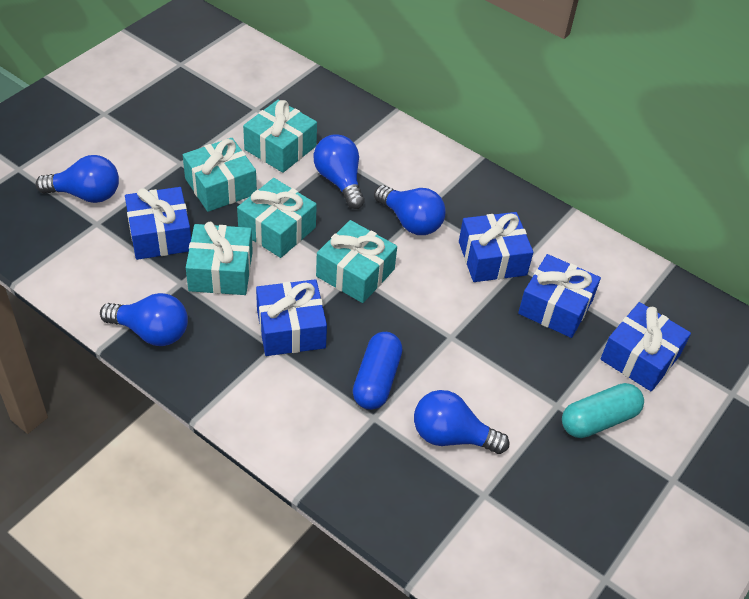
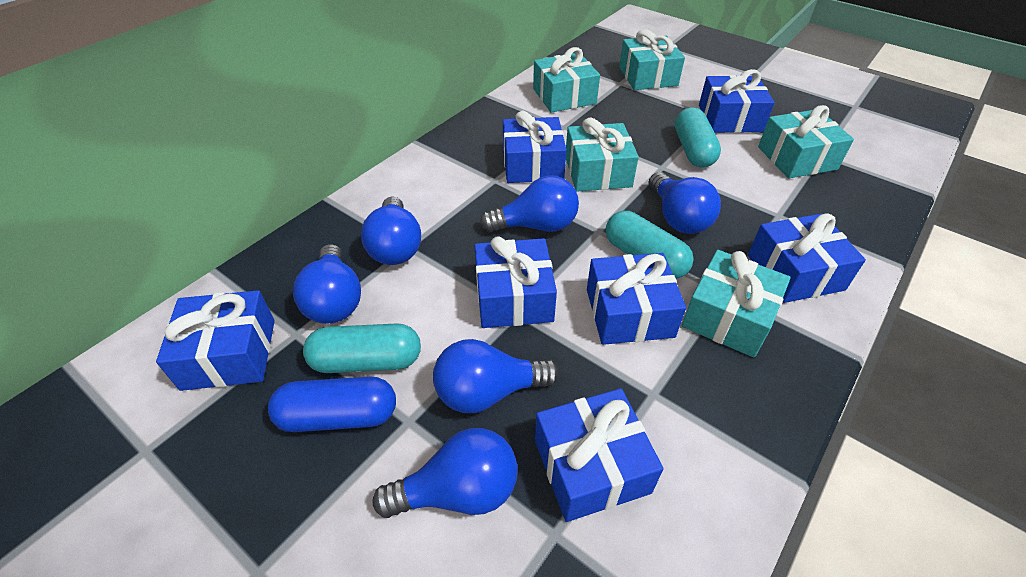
blue gift: [125,187,191,260] [256,279,327,356] [459,212,533,282] [518,254,601,338] [601,302,691,392] = 5 -> [156,290,275,391] [475,236,557,328] [503,111,567,183] [535,388,663,522] [587,253,686,345] [699,69,775,133] [748,213,866,303] = 7
blue light bulb: [36,155,119,203] [100,293,188,346] [314,134,365,209] [374,185,445,235] [414,390,509,454] = 5 -> [293,244,361,324] [361,196,421,265] [373,428,518,518] [433,339,560,413] [480,175,579,233] [648,172,721,234] = 6
turquoise capsule: [562,383,644,438] = 1 -> [303,323,421,373] [606,211,694,279] [675,107,721,168] = 3

